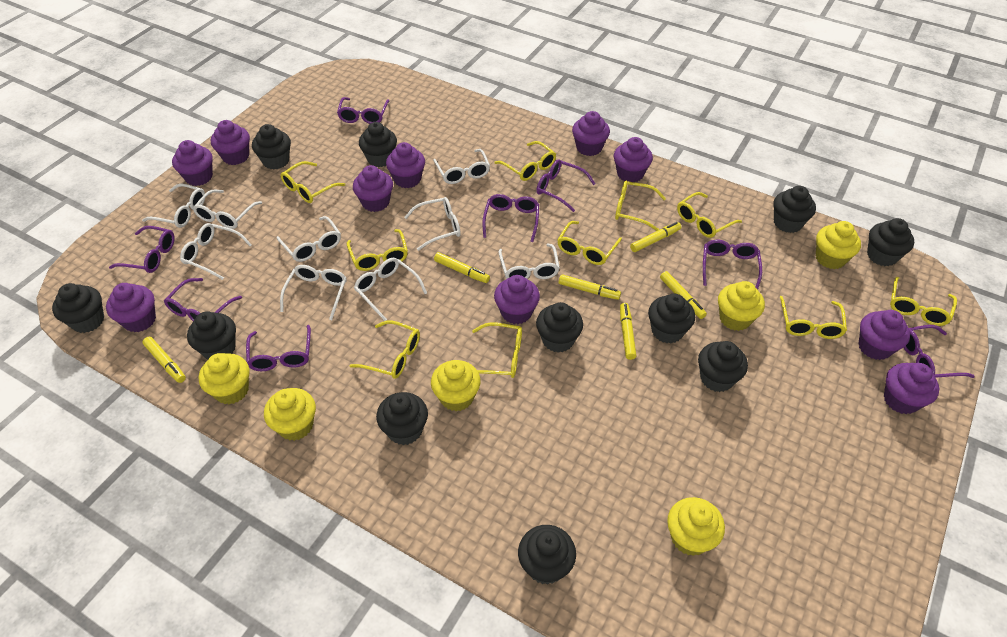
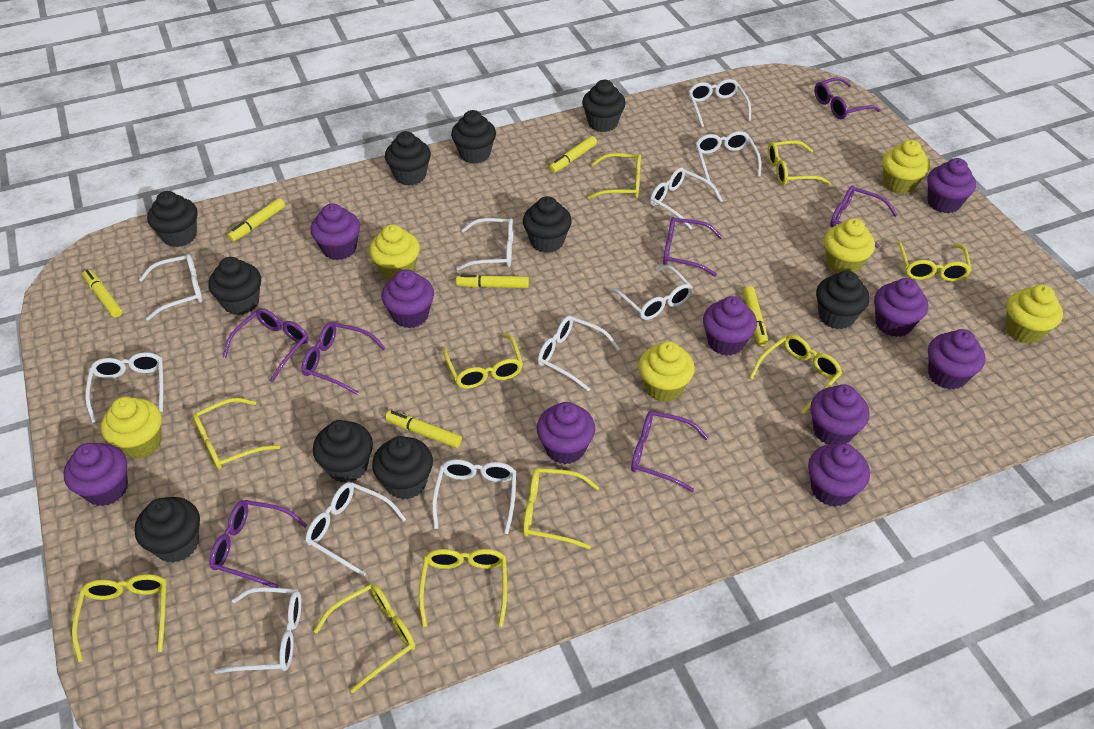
black cupcake: [52,283,104,333] [187,311,236,360] [252,124,291,170] [359,122,397,167] [376,392,428,445] [518,525,576,585] [536,302,583,353] [648,294,695,343] [698,341,748,392] [773,186,816,233] [867,218,914,266] = 11 -> [135,497,200,563] [147,191,198,247] [208,257,261,315] [313,420,373,483] [372,436,433,500] [385,131,431,186] [451,110,496,164] [523,196,572,253] [582,80,626,132] [816,271,870,329] = 10
purple glasses: [109,226,175,273] [164,278,242,321] [246,325,311,371] [337,97,390,124] [482,194,539,242] [536,159,596,212] [703,240,762,290] [904,325,975,378] = 8 -> [209,500,307,588] [223,308,309,382] [302,322,386,395] [631,411,709,492] [663,217,723,277] [814,77,880,119] [830,185,898,248] = 7
white glasses: [142,184,205,228] [180,223,252,280] [193,190,262,229] [277,216,341,262] [280,265,347,320] [354,258,427,321] [404,197,461,251] [433,149,490,184] [498,243,560,279] = 9 -> [85,352,163,423] [139,254,202,321] [214,587,301,674] [305,482,406,577] [432,459,516,534] [456,218,513,270] [537,316,620,392] [609,266,693,320] [650,168,723,230] [688,79,751,127] [695,131,761,182] = 11

